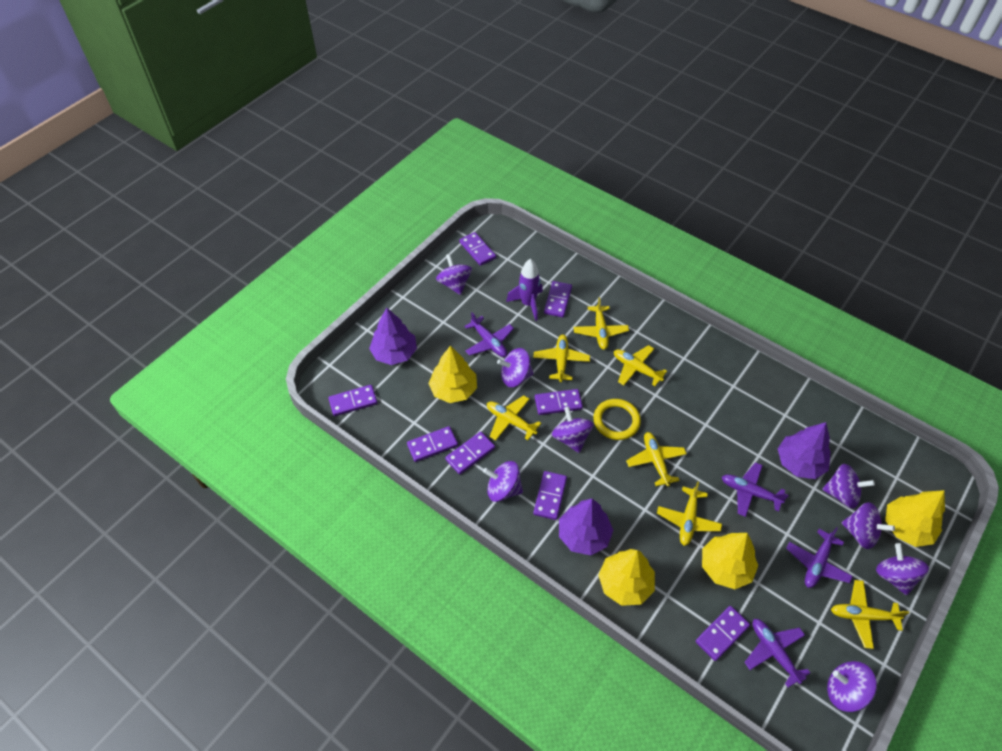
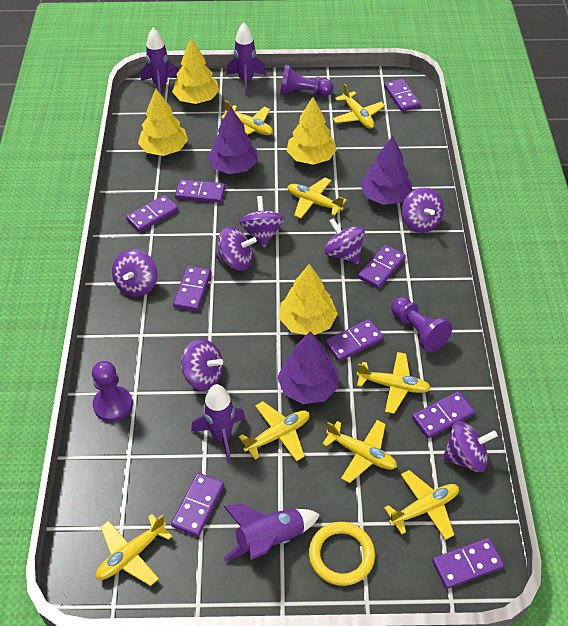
purple domino: [328,385,377,416] [407,426,458,462] [445,432,495,475] [459,232,496,266] [533,471,567,520] [535,389,583,415] [544,281,572,317] [696,606,750,661] = 8 -> [126,195,179,232] [171,473,224,537] [173,266,211,311] [175,179,225,203] [325,319,384,362] [358,245,406,289] [384,79,421,112] [412,391,475,438] [432,538,504,589] = 9
purple pawn: none = 0 -> [92,361,133,422] [280,64,333,96] [391,297,452,353] = 3
purple plane: [464,312,514,357] [722,462,789,517] [744,619,810,688] [786,527,853,588] = 4 -> none = 0
purple rocket: [506,259,543,321] = 1 -> [141,28,179,95] [191,384,245,464] [223,504,320,561] [226,22,266,96] = 4
purple spinning top: [436,254,472,295] [483,461,523,502] [497,348,534,387] [552,406,593,453] [822,464,875,509] [827,661,877,712] [842,502,895,549] [876,543,929,595] = 8 -> [112,249,157,297] [181,339,223,391] [216,226,257,271] [239,196,285,247] [324,218,365,264] [402,187,444,233] [443,421,498,472] = 7
yellow plane: [487,395,541,441] [533,335,590,382] [574,297,629,350] [614,345,667,386] [626,432,687,487] [657,482,722,546] [831,580,909,649] = 7 -> [96,514,172,586] [220,100,273,135] [239,401,310,461] [287,178,347,218] [322,420,397,483] [332,84,385,129] [357,352,431,414] [384,470,459,540] = 8

